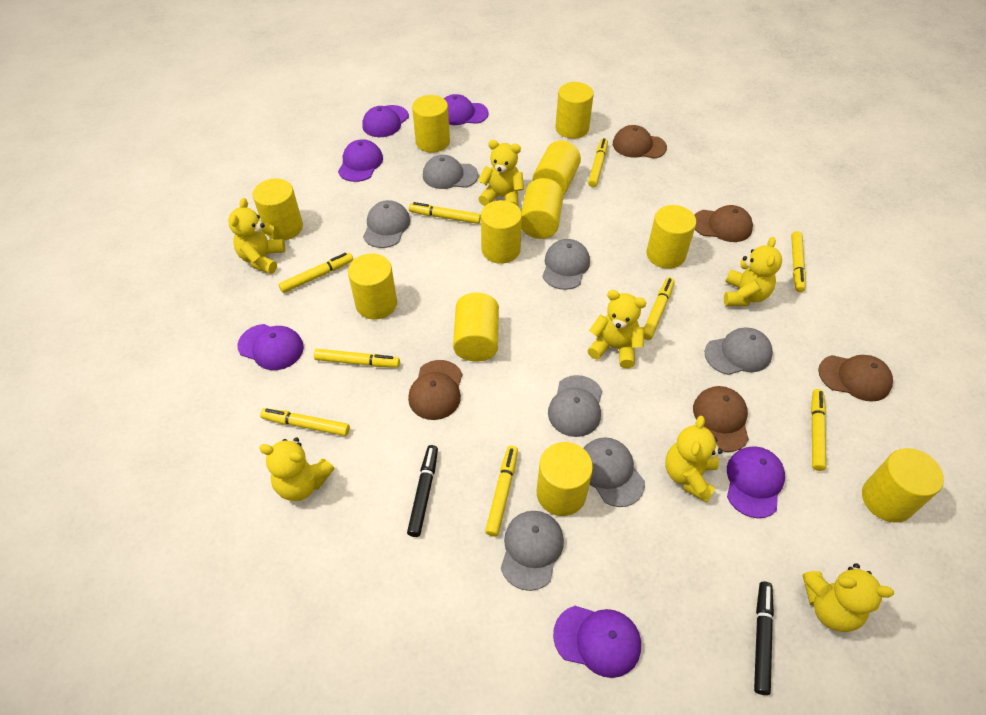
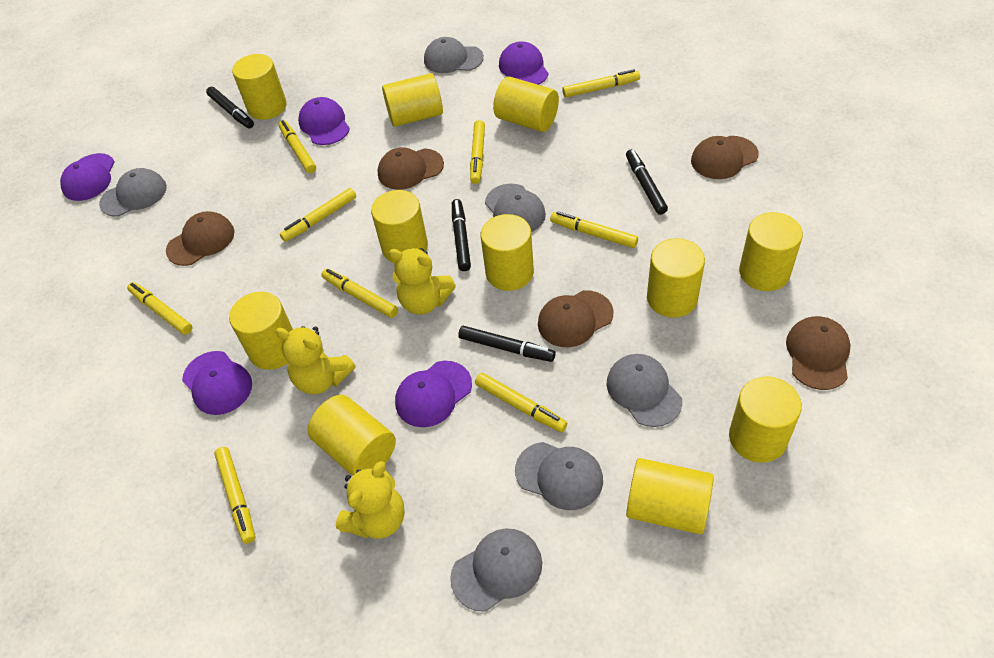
black marker: [407,445,438,537] [754,581,774,695] = 2 -> [206,87,254,128] [452,199,471,271] [458,326,556,362] [626,149,668,215] = 4
grey cap: [363,200,410,248] [423,155,478,189] [501,511,564,591] [542,239,590,290] [548,375,602,437] [583,438,645,507] [705,328,773,375] = 7 -> [99,168,167,217] [424,37,484,73] [450,529,542,612] [485,184,546,232] [515,442,603,510] [607,354,682,427] = 6
purple cap: [237,324,304,370] [338,139,383,182] [362,105,409,137] [444,94,489,125] [553,606,641,678] [727,446,785,518] = 6 -> [60,153,115,201] [182,351,252,415] [298,97,350,145] [395,361,472,427] [499,42,549,85] = 5
yellow teddy bear: [228,198,285,274] [259,438,334,501] [478,140,524,206] [587,290,647,368] [665,415,723,503] [724,237,782,306] [803,563,894,632] = 7 -> [275,326,356,395] [336,461,405,539] [388,248,456,315] = 3

